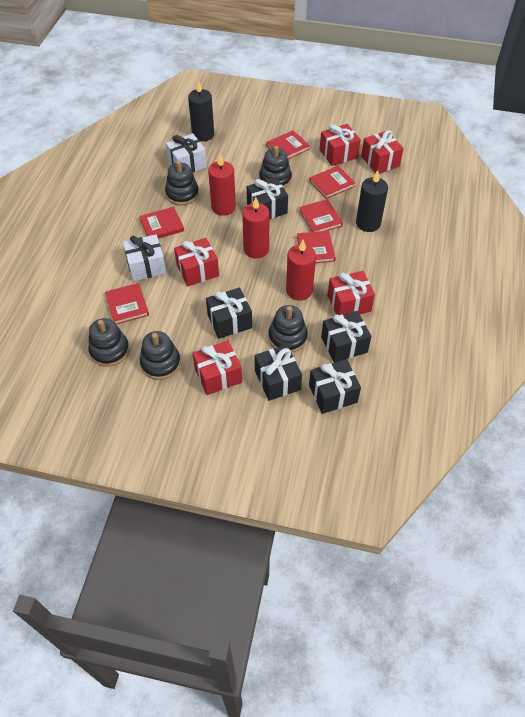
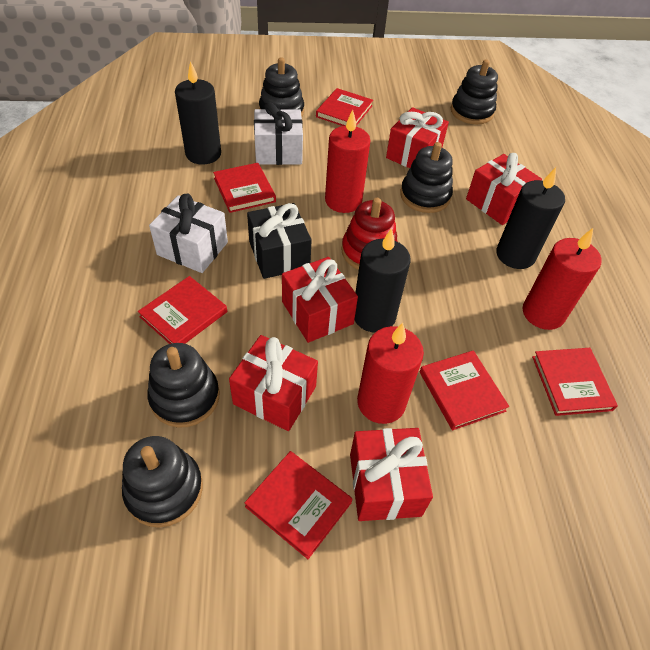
black candle: [188,80,214,141] [356,170,388,232] = 2 -> [175,61,221,165] [354,228,411,332] [496,167,565,269] = 3
black gift: [206,288,252,339] [247,177,288,219] [255,345,302,401] [309,359,361,414] [321,311,372,363] = 5 -> [247,203,312,279] = 1
red stacking toy: none = 0 -> [341,198,398,270] = 1

